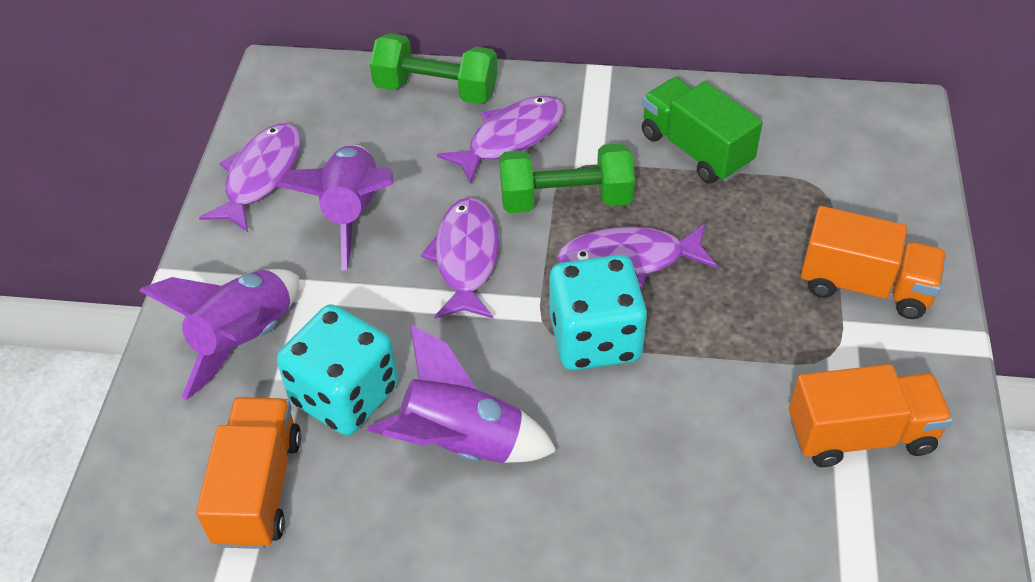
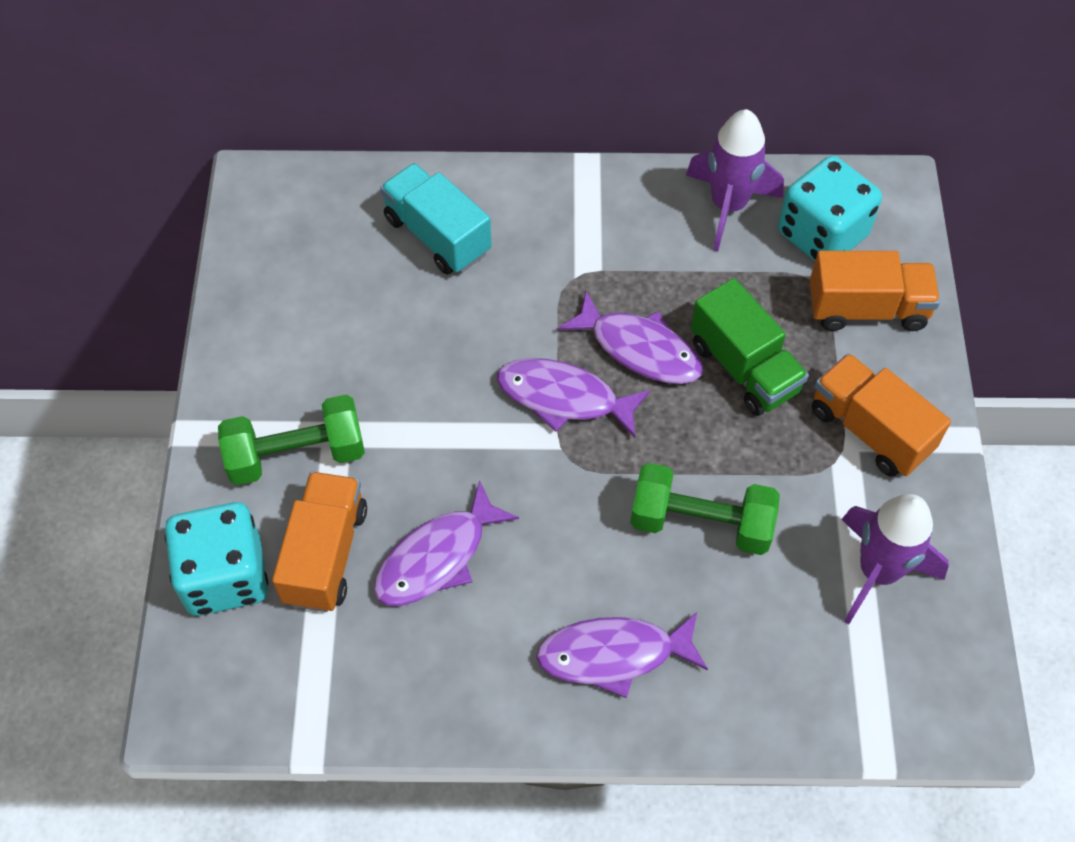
purple rocket: [139,269,299,400] [277,145,394,270] [367,325,557,463] = 3 -> [686,109,784,251] [841,494,949,624] = 2
turquoise truck: none = 0 -> [380,163,492,274] = 1

